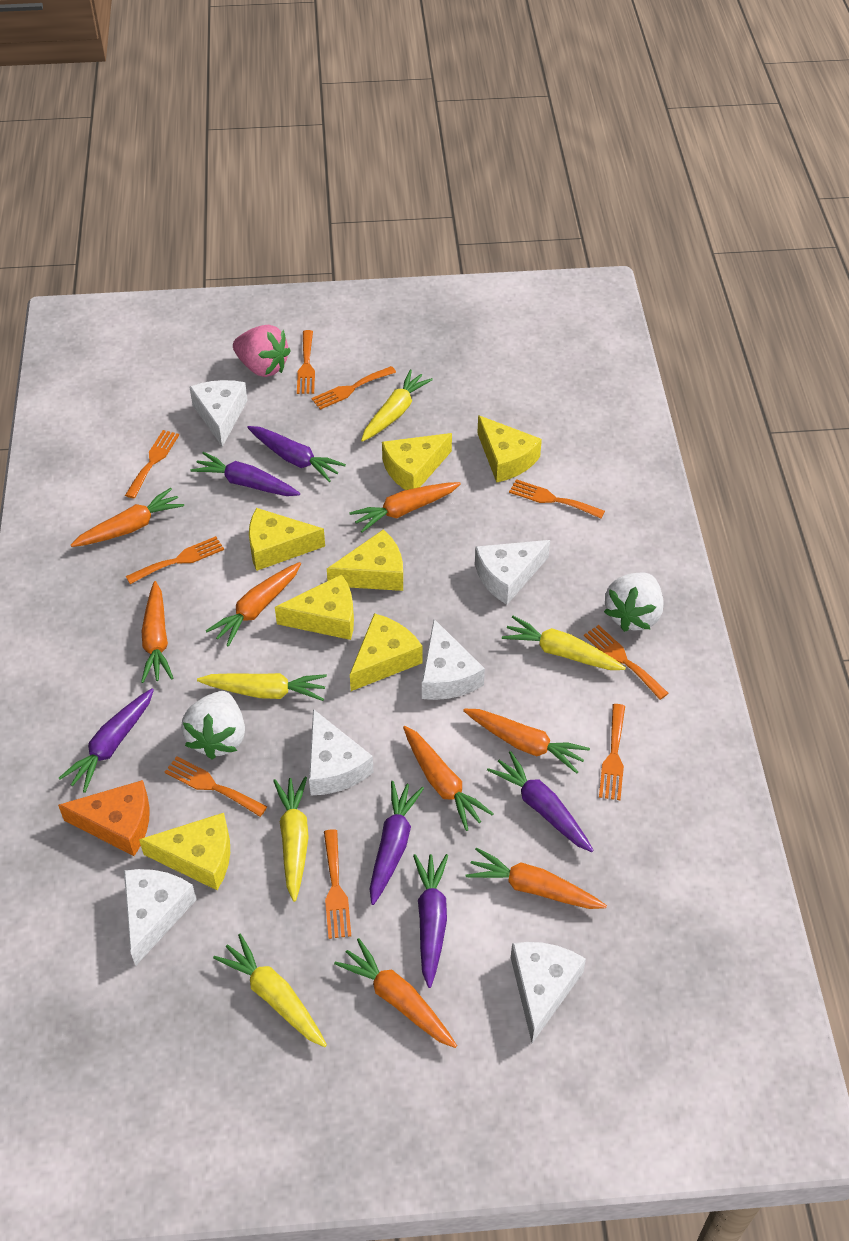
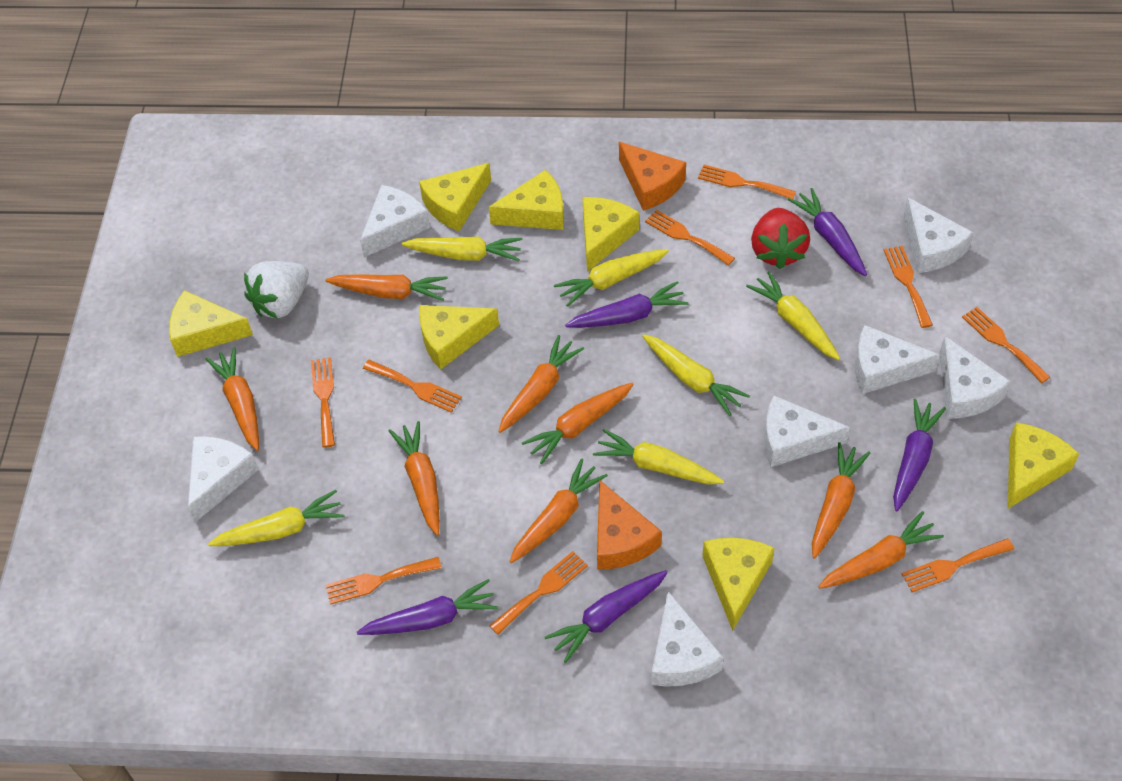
orange cheese: [58,780,150,856] = 1 -> [597,480,662,570] [619,142,686,211] = 2
pink strawberry: [233,325,291,377] = 1 -> none = 0
purple carrot: [59,688,154,793] [191,452,300,496] [247,426,346,482] [370,781,424,905] [413,854,448,988] [487,751,594,852] = 6 -> [357,579,498,635] [545,570,668,663] [565,281,688,328] [788,188,867,276] [893,399,946,511] = 5
red strawberry: none = 0 -> [751,208,810,269] = 1
white cheese: [124,869,197,966] [190,380,248,447] [309,709,374,796] [422,619,485,700] [475,540,550,605] [511,942,586,1043] = 6 -> [188,436,259,523] [360,185,430,258] [651,591,724,687] [764,396,850,467] [855,325,940,394] [904,198,974,273] [939,336,1011,419] = 7
white strawberry: [181,691,245,759] [604,572,664,632] = 2 -> [244,261,309,319] = 1
yellow carrot: [197,673,327,701] [213,934,327,1047] [273,777,309,902] [361,369,433,442] [502,616,626,670] = 5 -> [208,490,345,546] [401,237,522,261] [554,249,669,307] [593,429,724,484] [642,334,750,416] [746,271,840,360] = 6

